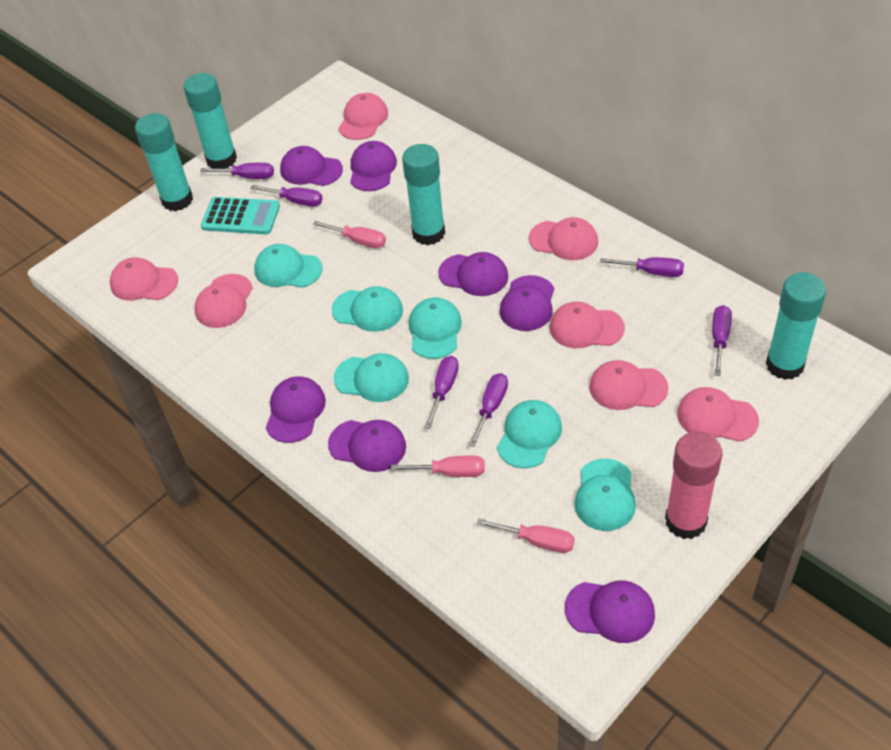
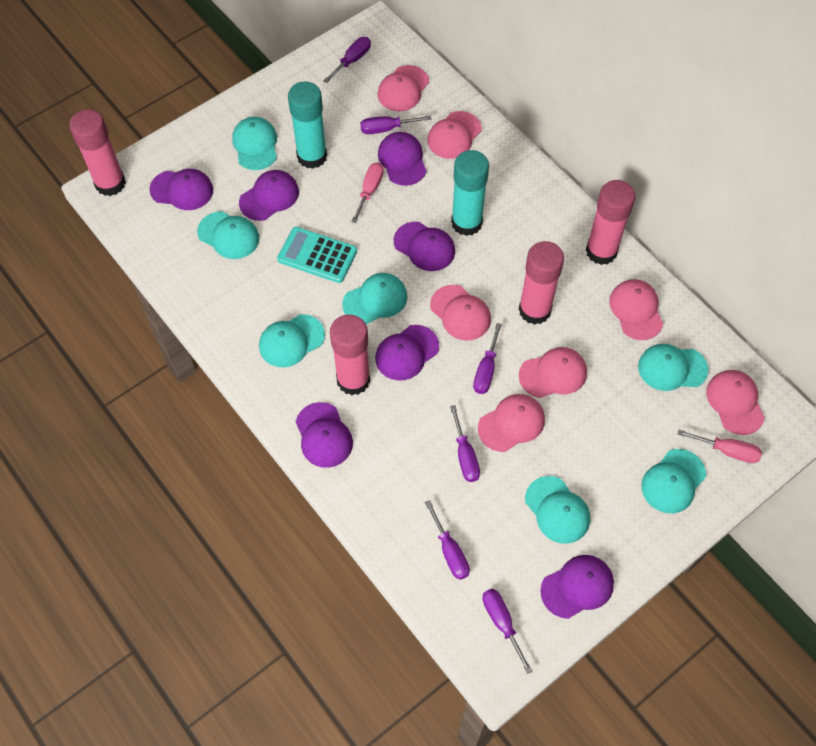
pink glue stick: [665,431,723,539] = 1 -> [69,109,126,196] [330,314,370,395] [519,241,564,325] [586,180,635,265] = 4
pink screwdriver: [313,221,386,248] [391,455,485,477] [477,518,574,553] = 3 -> [351,163,384,223] [678,430,762,463] = 2
turquoise cap: [254,244,323,288] [332,286,403,332] [334,353,409,402] [409,297,462,359] [497,400,562,468] [574,458,636,531] = 6 -> [197,211,259,259] [232,117,277,170] [259,314,325,367] [342,273,407,324] [525,476,590,544] [638,344,708,391] [641,449,706,513] = 7
turquoise glue stick: [135,113,193,211] [184,73,237,169] [402,144,445,245] [766,272,827,380] = 4 -> [288,81,327,169] [451,150,489,236] = 2

